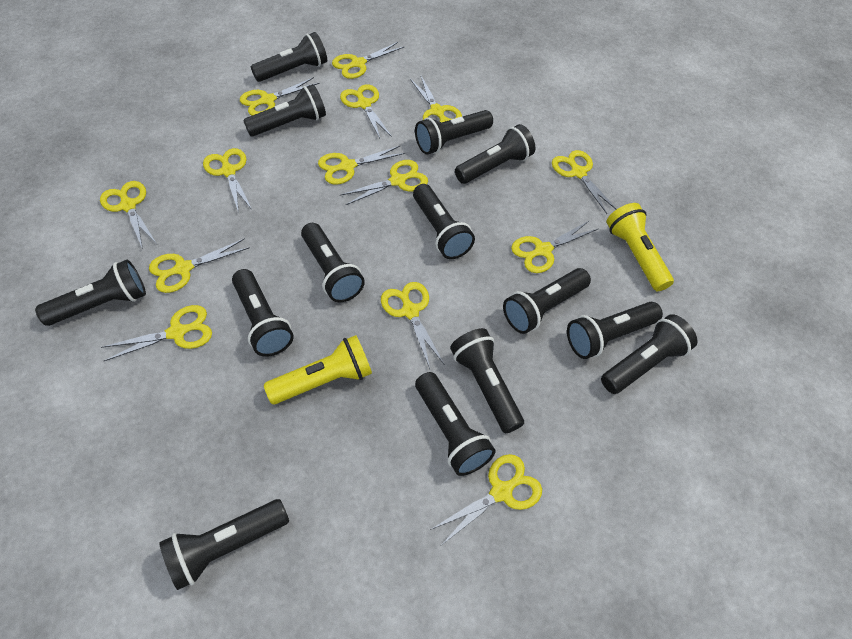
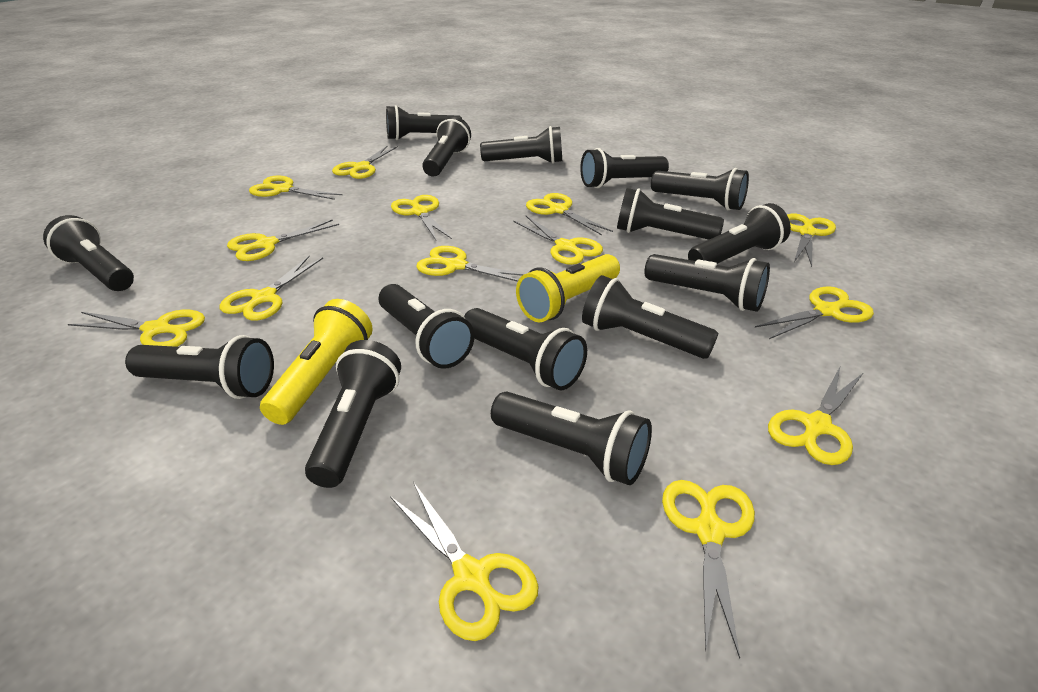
black flashlight: [35,260,146,326] [159,499,289,590] [232,269,294,357] [243,84,326,137] [251,32,327,82] [301,223,365,302] [413,184,475,259] [415,110,493,154] [415,372,496,476] [450,328,524,433] [455,124,535,184] [503,268,591,334] [567,302,663,359] [601,314,698,394] = 14 -> [43,215,134,291] [125,335,274,399] [305,340,401,488] [379,284,474,369] [386,105,462,140] [422,117,471,176] [464,308,587,390] [480,126,562,164] [491,392,652,485] [580,148,669,188] [582,275,718,359] [617,188,724,240] [645,254,770,312] [651,168,749,210] [688,203,791,264] = 15

